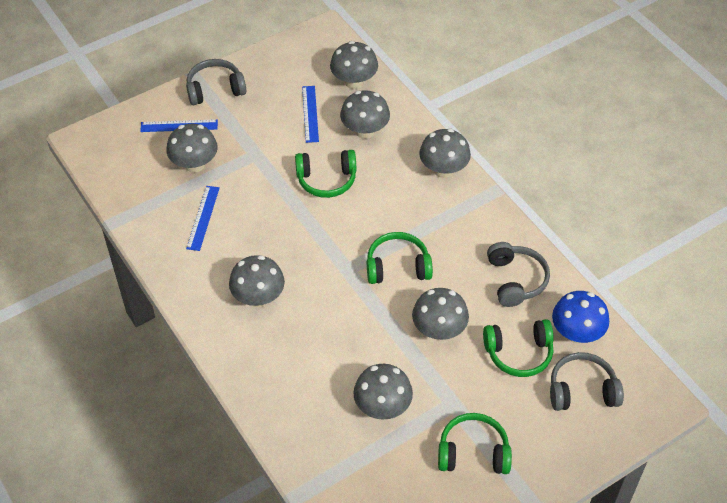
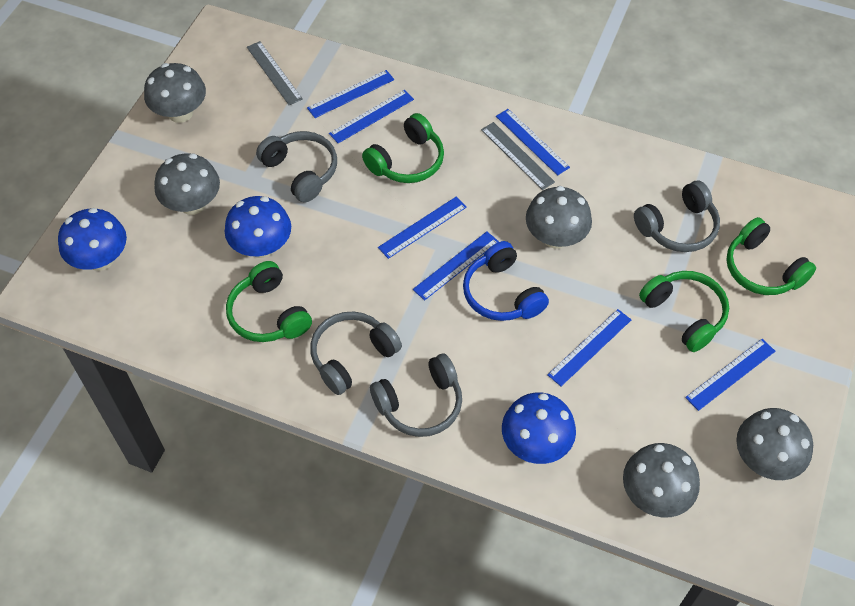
blue headphones: none = 0 -> [463,241,549,321] = 1
blue mushroom: [552,291,609,343] = 1 -> [58,208,127,271] [225,196,291,258] [502,393,576,464] = 3
blue ruler: [140,119,218,132] [186,186,220,251] [302,86,319,143] = 3 -> [307,70,395,118] [329,90,414,143] [378,196,467,259] [413,231,499,301] [496,109,570,176] [548,309,631,386] [685,339,775,411] = 7
grey headphones: [186,59,246,105] [487,242,550,307] [550,352,624,411] = 3 -> [256,131,337,202] [310,312,402,395] [370,354,462,437] [634,181,720,252] = 4
grey mushroom: [166,124,218,172] [229,255,285,307] [330,41,378,89] [340,90,390,139] [353,364,413,420] [412,288,469,340] [419,129,471,178] = 7 -> [144,63,206,123] [154,154,220,215] [526,186,592,249] [623,443,700,517] [736,408,813,480] = 5
grey ruler: none = 0 -> [247,41,303,105] [481,122,555,190] = 2

